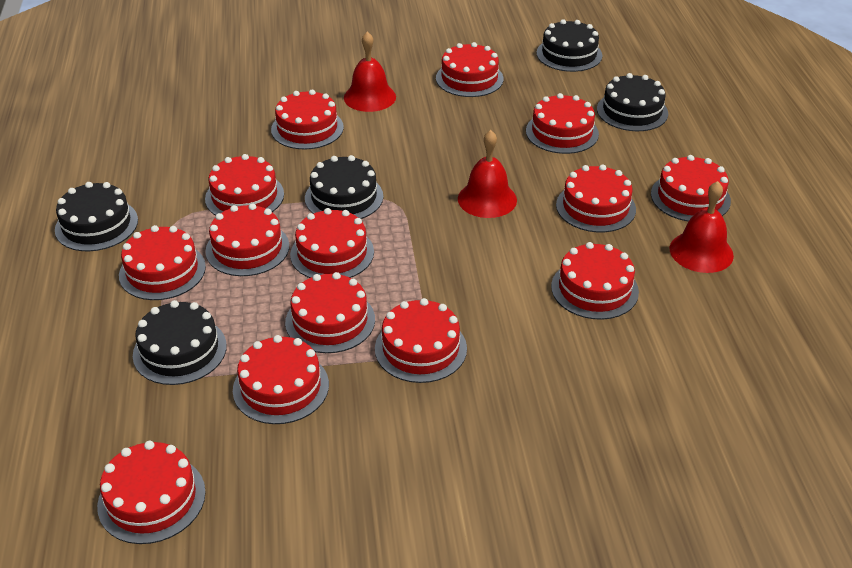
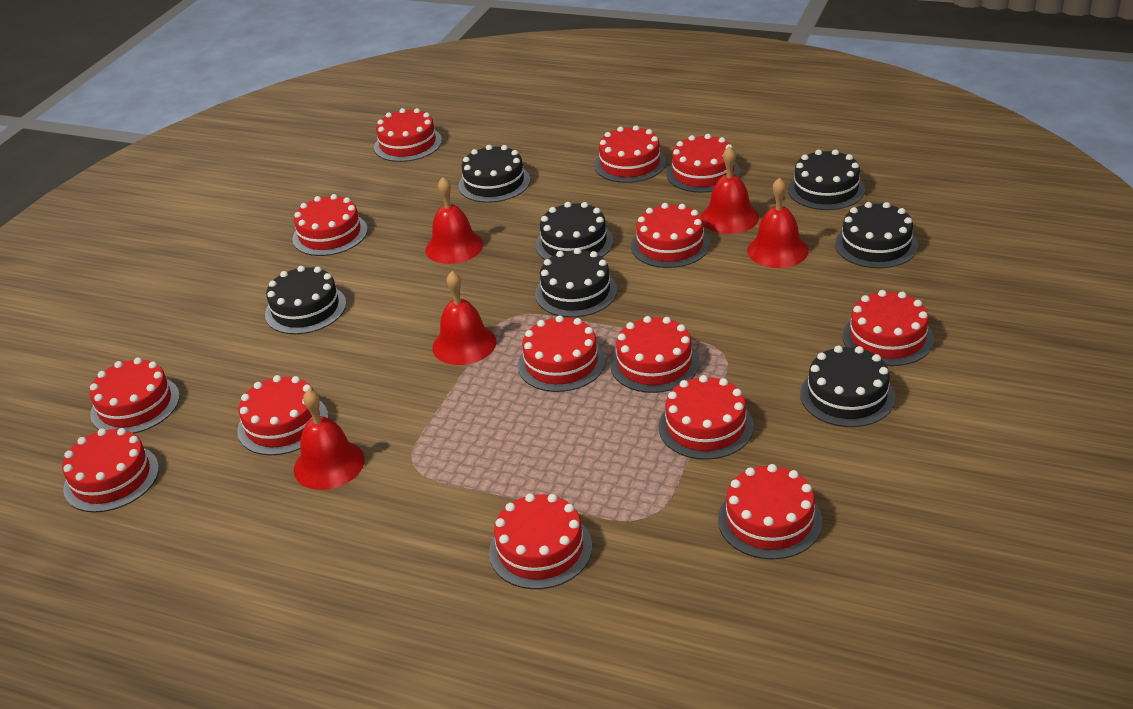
black cake: [55,182,138,251] [133,300,227,385] [305,155,383,219] [536,19,602,72] [597,73,668,131] = 5 -> [265,266,346,334] [458,145,530,203] [535,248,617,317] [536,202,613,260] [788,149,865,210] [800,346,896,427] [835,202,918,268] = 7
red bell: [344,32,396,112] [458,130,517,218] [670,181,734,273] = 3 -> [294,389,365,490] [425,177,483,264] [432,271,497,365] [701,146,759,234] [747,177,809,268] = 5

